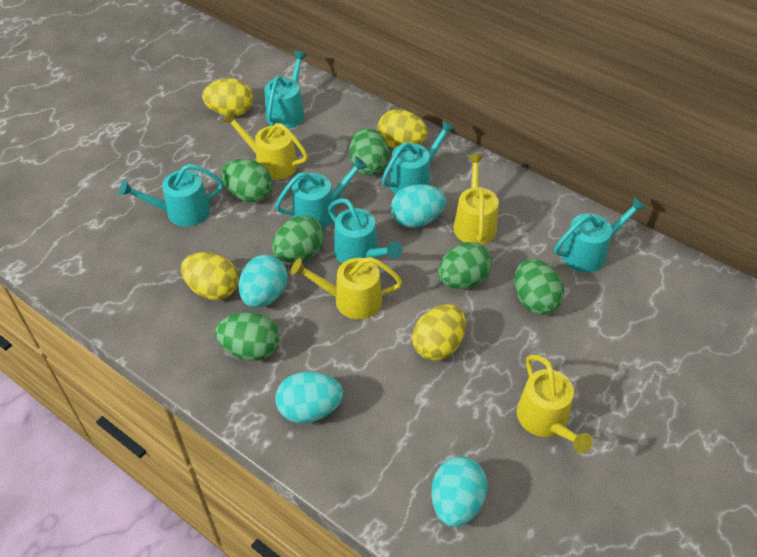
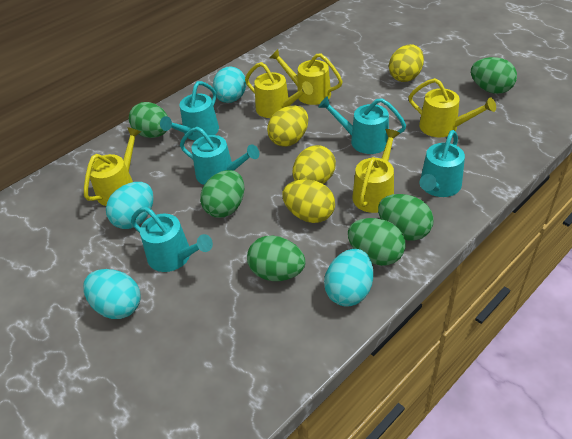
turquoise watering can: [119,164,224,227] [265,51,307,129] [275,156,368,228] [328,198,402,263] [382,120,455,194] [554,197,646,273] = 6 -> [131,207,213,272] [160,81,219,140] [180,127,259,185] [318,96,406,154] [419,130,465,197] = 5
yellow watering can: [222,111,308,180] [291,257,402,319] [453,155,499,245] [517,354,593,453] = 4 -> [84,127,141,206] [245,62,313,118] [270,49,343,105] [352,129,400,213] [408,78,496,138] = 5

